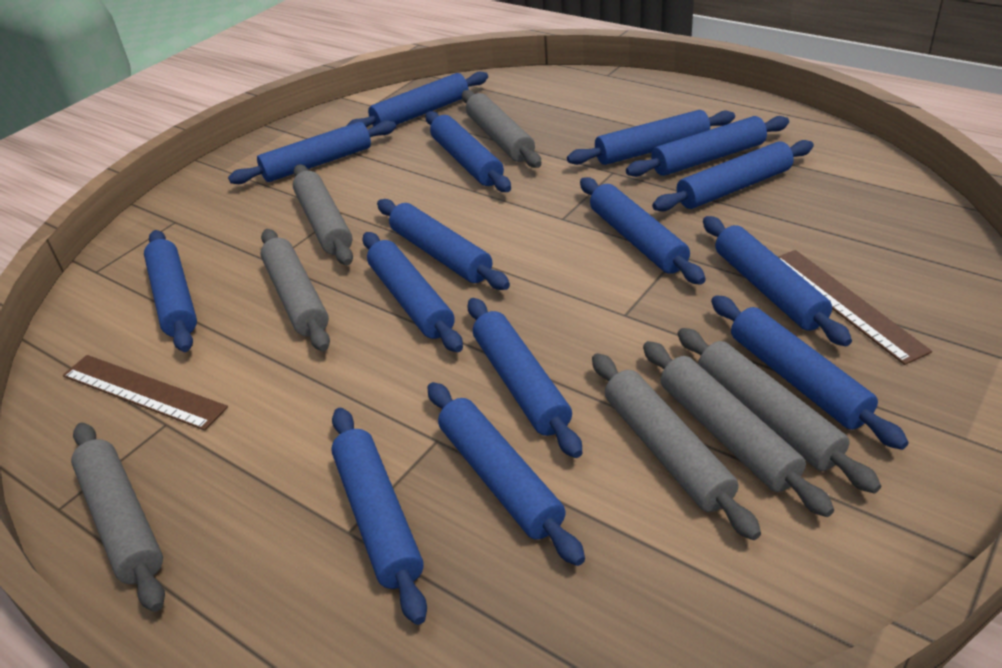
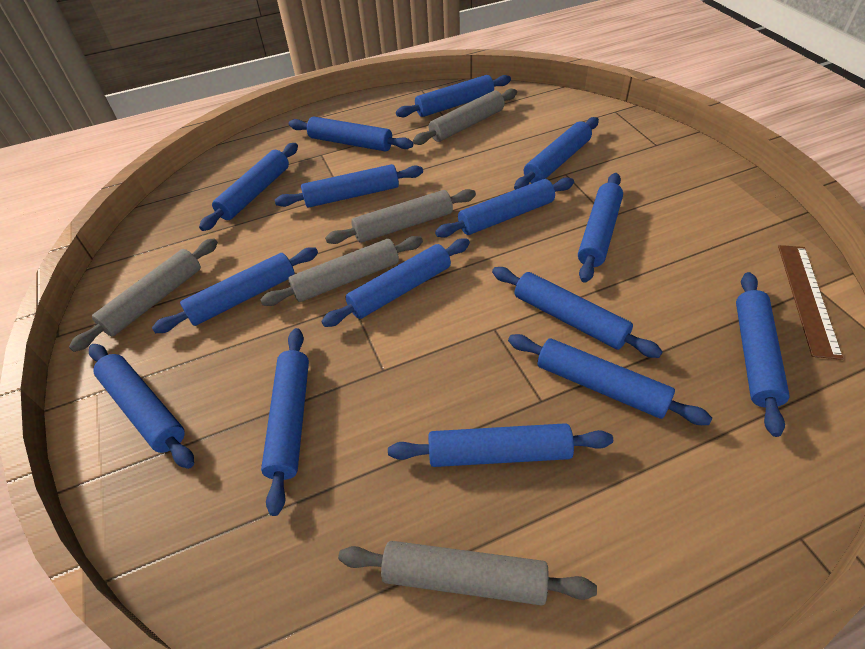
brown ruler: [63,355,228,431] [778,250,932,365] = 2 -> [778,245,843,360] = 1
grey rolling pin: [71,423,165,612] [260,229,330,351] [293,165,353,265] [462,90,541,168] [592,353,761,540] [643,341,834,517] [678,328,881,493] = 7 -> [69,238,218,352] [260,236,423,306] [325,189,476,244] [338,541,597,605] [413,88,517,145] = 5

